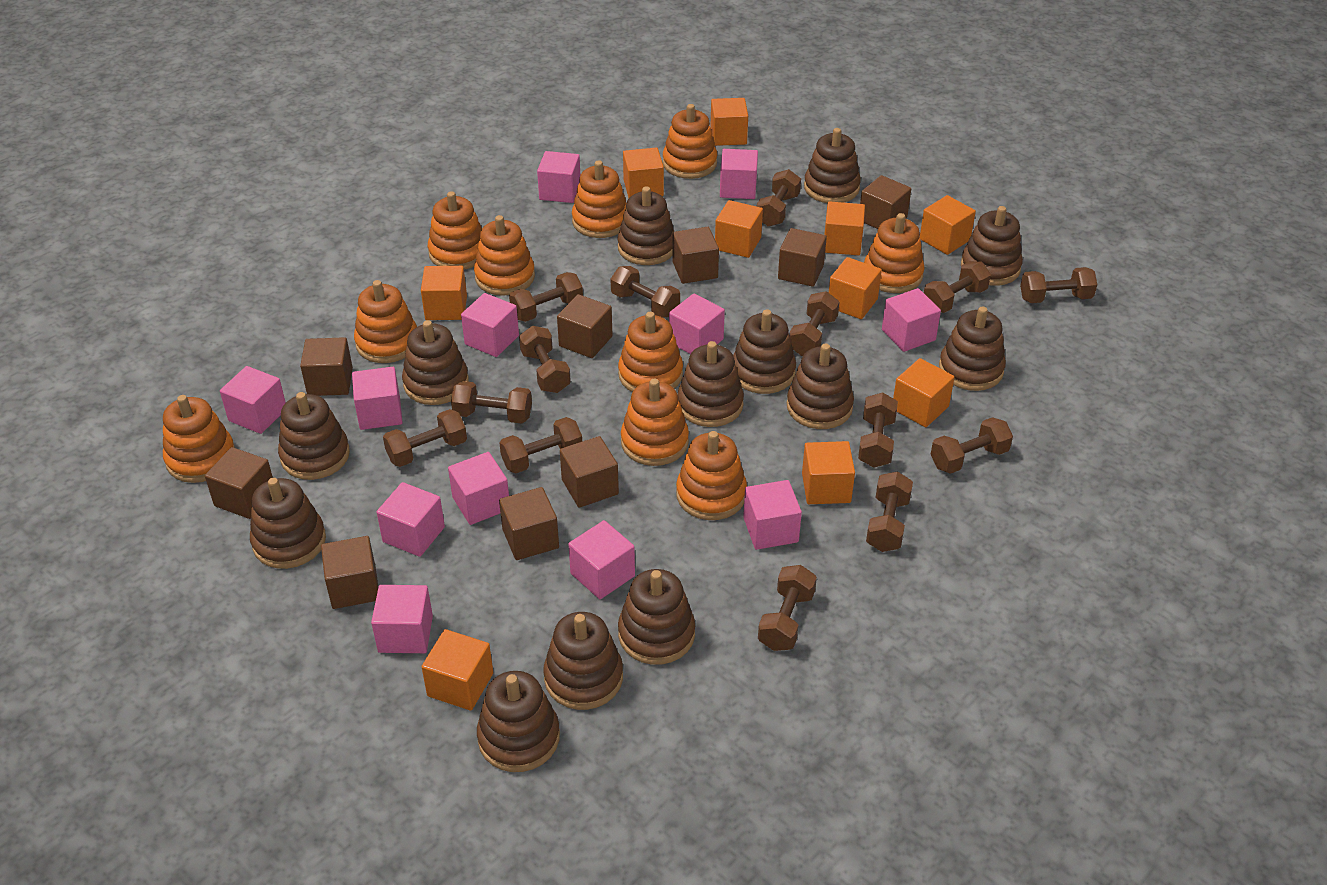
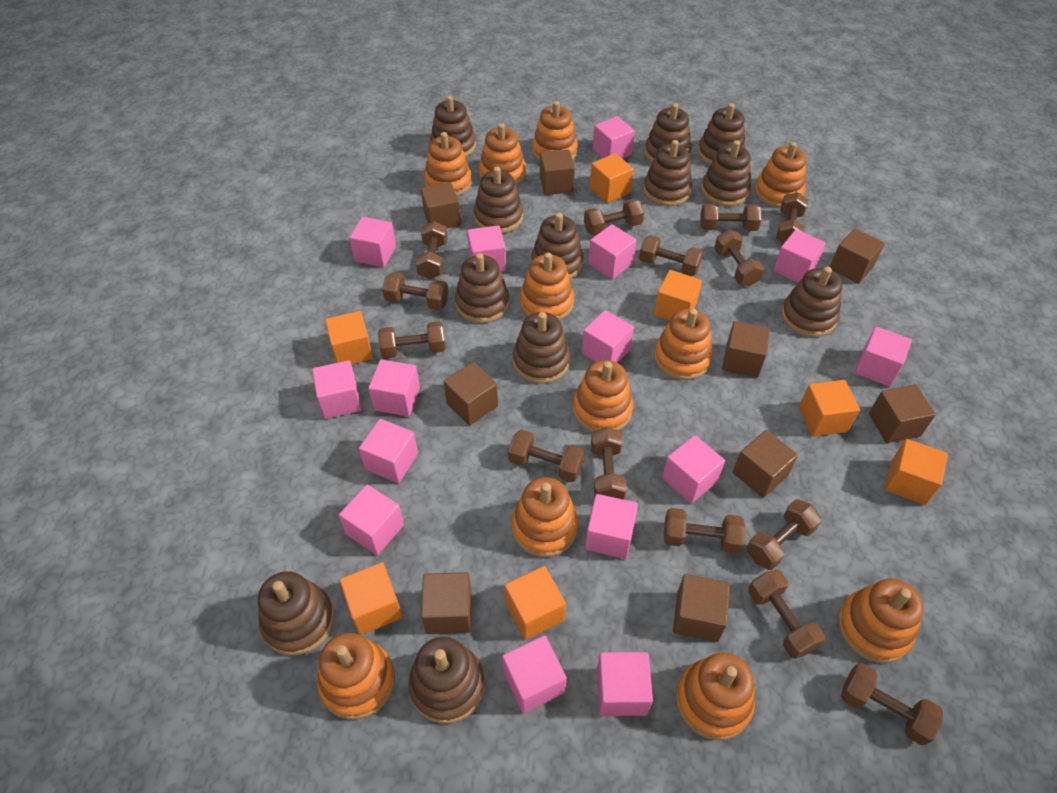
brown stacking toy: [250,478,326,569] [278,392,350,480] [402,320,469,405] [477,671,560,772] [543,612,623,710] [618,186,674,265] [618,569,695,665] [678,341,744,427] [733,309,796,394] [787,343,854,429] [804,128,861,203] [939,306,1006,391] [961,206,1023,286] = 13 -> [258,571,334,656] [408,637,485,724] [430,96,476,157] [455,253,509,323] [474,167,523,233] [513,312,570,384] [531,213,583,279] [643,140,692,206] [645,103,692,163] [698,103,745,165] [701,140,751,206] [781,267,842,337] = 12
orange cube: [421,266,467,320] [422,629,493,711] [623,147,664,198] [710,98,748,146] [715,200,763,258] [802,441,855,504] [824,201,865,255] [829,257,882,319] [893,358,955,427] [920,195,976,255] = 10 -> [325,311,373,364] [340,562,403,635] [505,566,566,640] [590,153,634,203] [654,270,702,321] [799,380,860,436] [885,439,948,505] = 7
orange stacking toy: [163,395,235,483] [354,280,417,363] [428,191,482,270] [474,215,535,296] [572,160,627,238] [618,312,683,392] [621,379,689,466] [663,104,717,179] [676,431,747,520] [864,213,924,293] = 10 -> [317,633,395,720] [424,132,472,196] [479,123,526,185] [512,477,578,557] [520,253,574,320] [532,101,578,162] [573,360,633,432] [654,309,713,380] [676,652,755,740] [755,142,806,208] [838,579,924,663] = 11
pink cube: [220,366,286,434] [352,367,403,430] [371,585,433,653] [377,482,445,557] [448,452,509,525] [461,293,519,357] [537,151,580,203] [568,520,635,599] [669,294,725,354] [720,149,758,199] [743,480,802,550] [882,288,941,352] = 12 -> [312,360,362,419] [339,484,404,555] [349,217,396,267] [359,419,418,483] [368,359,420,416] [467,225,506,272] [502,635,567,713] [582,310,634,363] [585,494,638,559] [588,224,637,279] [593,116,635,159] [597,652,653,716] [662,435,725,503] [773,230,826,282] [854,327,912,387] = 15

